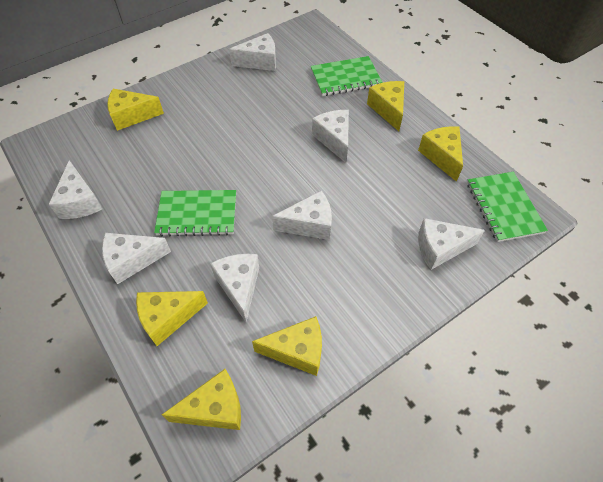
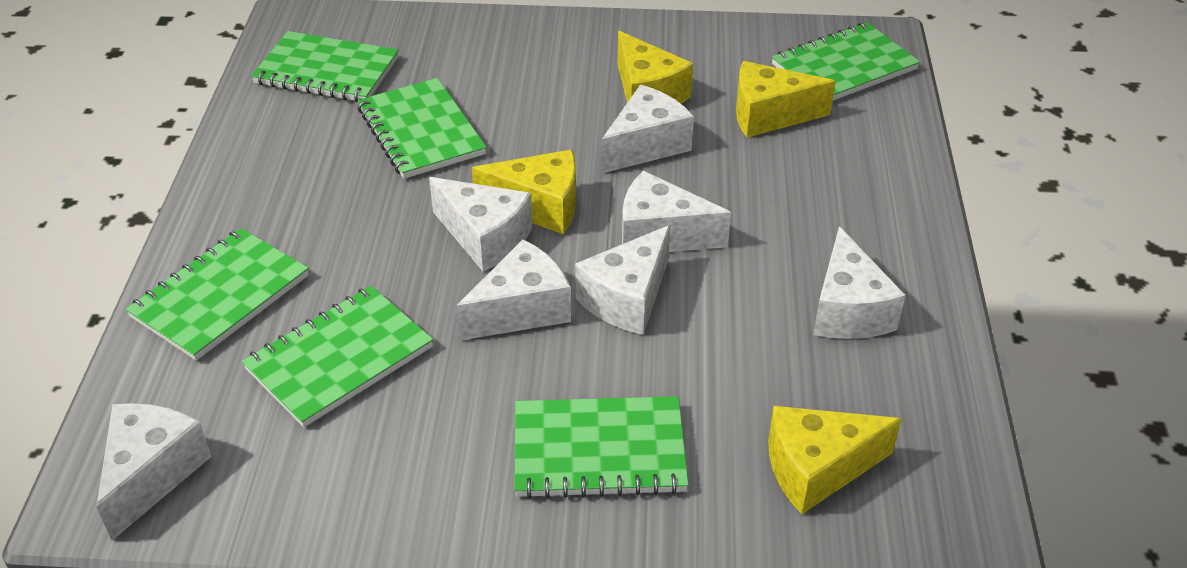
green notebook: [154,190,236,236] [311,56,382,96] [467,172,548,242] = 3 -> [125,228,309,361] [242,286,433,427] [251,31,399,102] [357,78,487,179] [514,396,689,499] [772,22,920,101] = 6
yellow cheese: [107,89,164,131] [136,291,208,346] [162,369,241,430] [252,316,322,376] [367,81,404,131] [418,126,463,182] = 6 -> [472,150,576,234] [618,31,693,104] [736,61,836,138] [768,406,901,514] = 4

